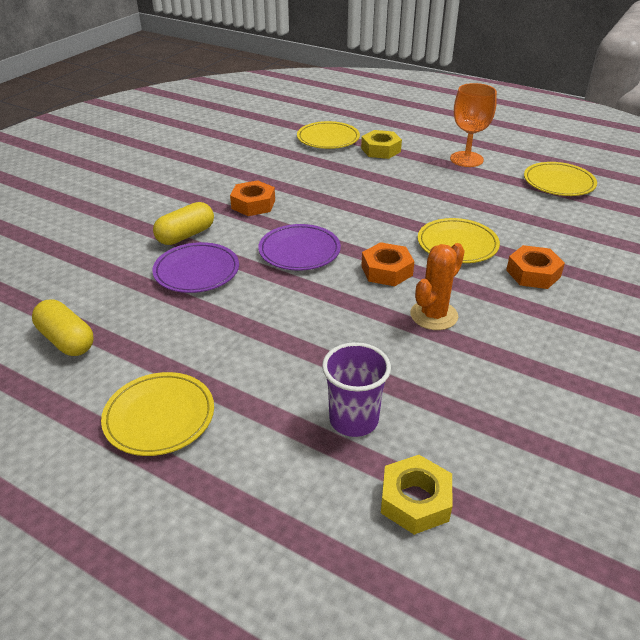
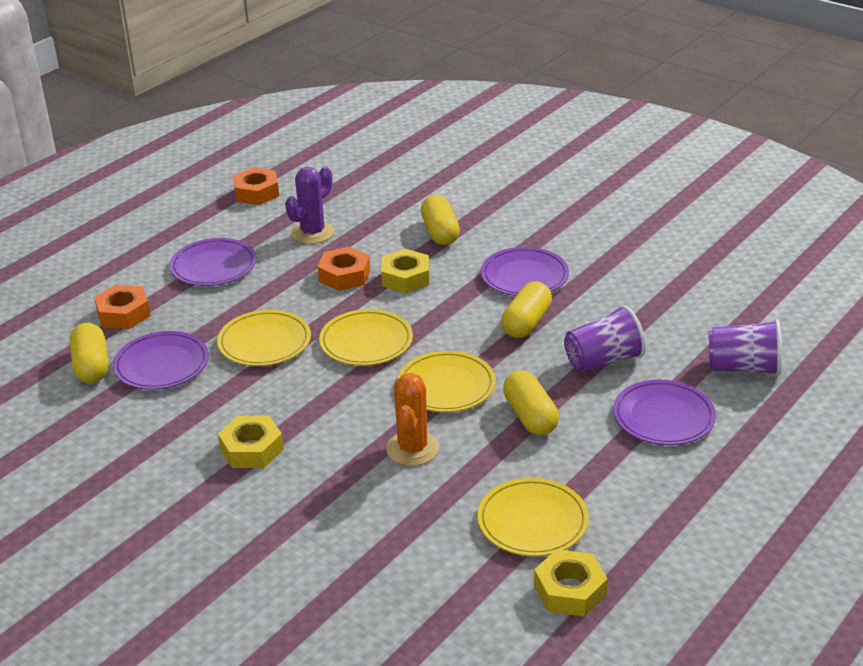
orange goblet: [450,83,497,167] = 1 -> none = 0
purple cactus: none = 0 -> [285,166,334,244] = 1
purple cup: [322,342,391,437] = 1 -> [564,305,646,372] [709,319,782,376] = 2
purple plate: [152,242,239,293] [258,224,341,271] = 2 -> [113,331,209,390] [170,238,256,286] [481,247,569,296] [613,380,716,445] = 4
yellow capsule: [32,299,94,356] [153,202,214,245] = 2 -> [70,323,109,383] [421,195,460,245] [501,281,552,338] [503,370,559,436] = 4
yellow nut: [361,130,402,159] [381,455,453,535] = 2 -> [218,416,284,468] [381,249,429,293] [534,549,608,617] = 3

